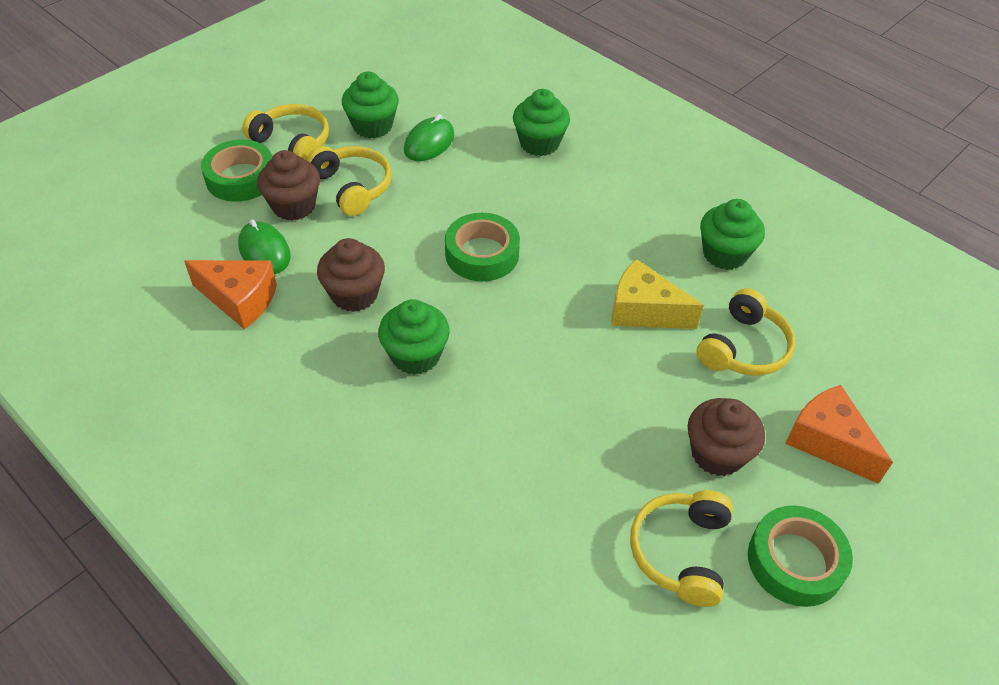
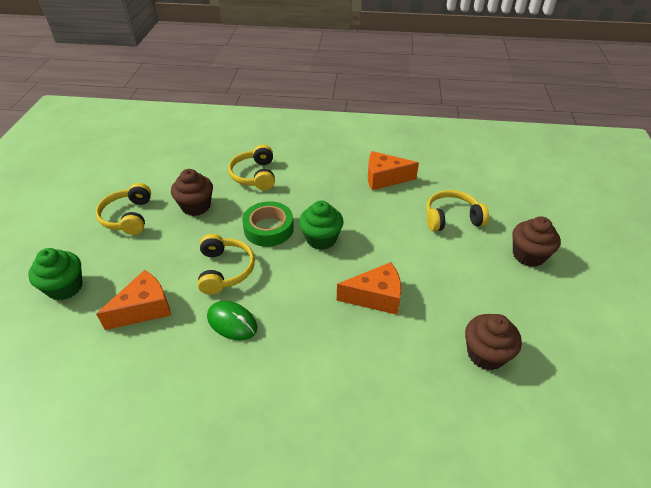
green cupcake: [342,72,399,139] [378,299,450,375] [513,89,570,156] [700,199,765,270] = 4 -> [28,248,83,300] [299,200,344,250] = 2
green mouse: [238,219,291,274] [404,114,454,161] = 2 -> [207,301,257,341] = 1
green tape: [201,140,272,202] [445,213,520,281] [748,506,853,607] = 3 -> [242,201,294,247] = 1
orange cheese: [184,260,277,330] [785,385,893,484] = 2 -> [96,270,171,330] [337,262,401,315] [368,151,419,190] = 3
yellow cheese: [611,259,704,329] = 1 -> none = 0

